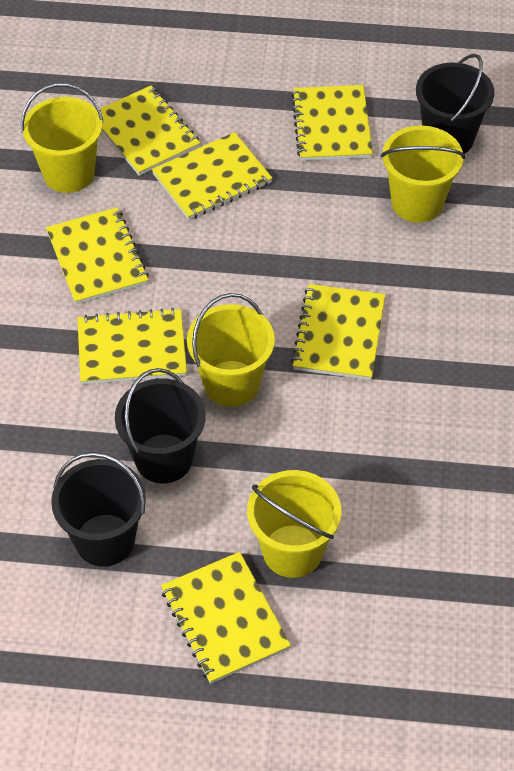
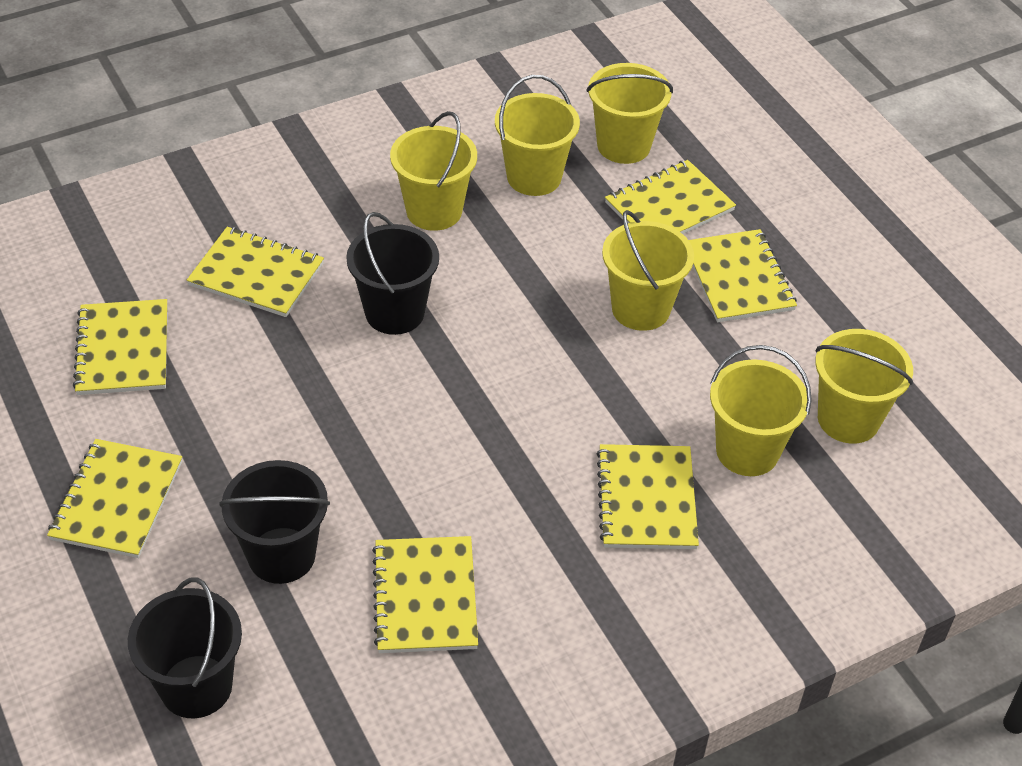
yellow bucket: [21,83,104,193] [187,293,275,407] [247,470,342,578] [381,125,465,223] = 4 -> [390,111,477,231] [495,75,580,196] [586,63,673,164] [602,210,694,331] [710,345,812,476] [815,329,913,444] = 6

